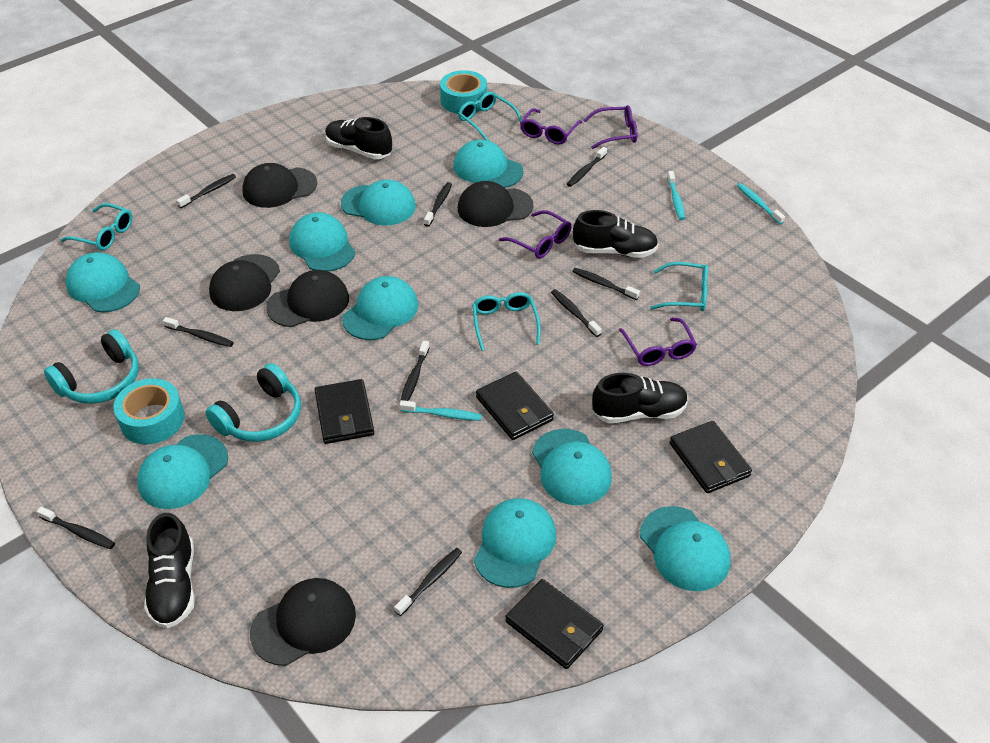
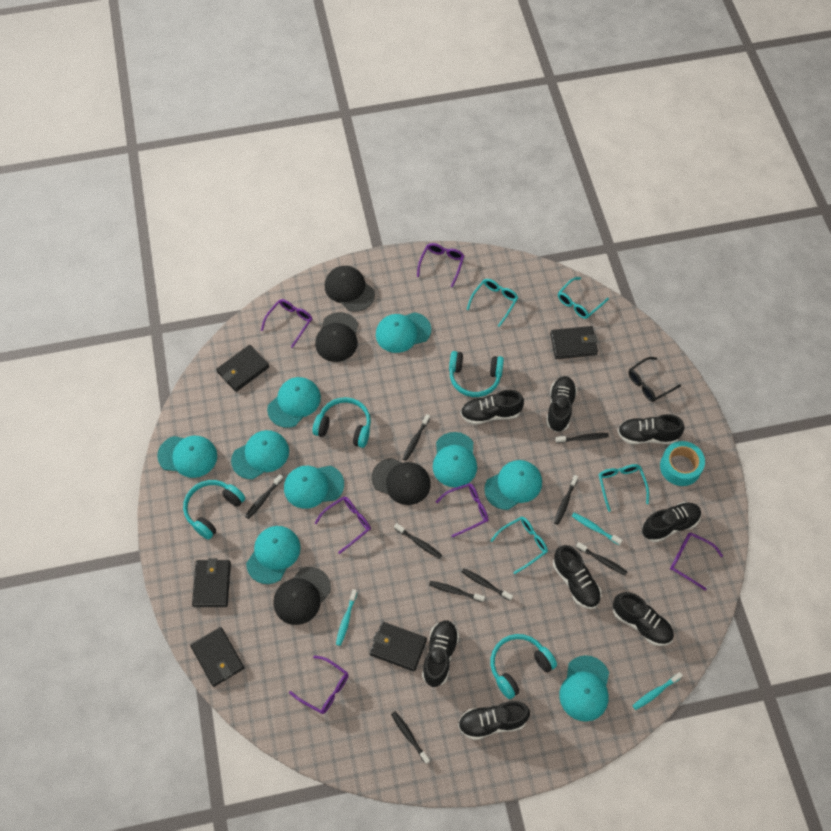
black cap: [209,254,280,311] [242,163,317,208] [250,578,356,666] [266,270,349,327] [458,181,534,227] = 5 -> [273,567,331,625] [315,312,358,362] [325,266,375,312] [372,458,431,505] = 4
black glasses: none = 0 -> [629,357,681,402] = 1
black shoe: [144,513,195,629] [325,117,392,159] [573,210,658,258] [592,373,688,423] = 4 -> [422,620,459,687] [458,701,530,740] [460,390,524,425] [546,376,577,432] [553,545,601,609] [613,592,674,646] [618,414,685,444] [642,502,702,542] = 8
black wallet: [314,379,374,444] [476,372,554,440] [505,579,604,669] [670,421,752,493] = 4 -> [190,627,244,687] [192,558,231,607] [216,345,269,392] [370,622,427,671] [550,326,598,359] = 5
purple glasses: [499,210,572,259] [520,108,582,145] [583,105,637,149] [619,317,697,366] = 4 -> [261,299,312,348] [289,656,349,714] [315,497,371,554] [417,243,464,287] [436,483,488,538] [670,532,723,590] = 6
turquoise headphones: [44,329,139,404] [206,363,301,442] = 2 -> [183,480,245,540] [313,397,371,448] [449,351,504,397] [490,634,557,699] = 4
turquoise tape: [113,378,185,444] [440,70,487,114] = 2 -> [660,441,705,486] = 1

